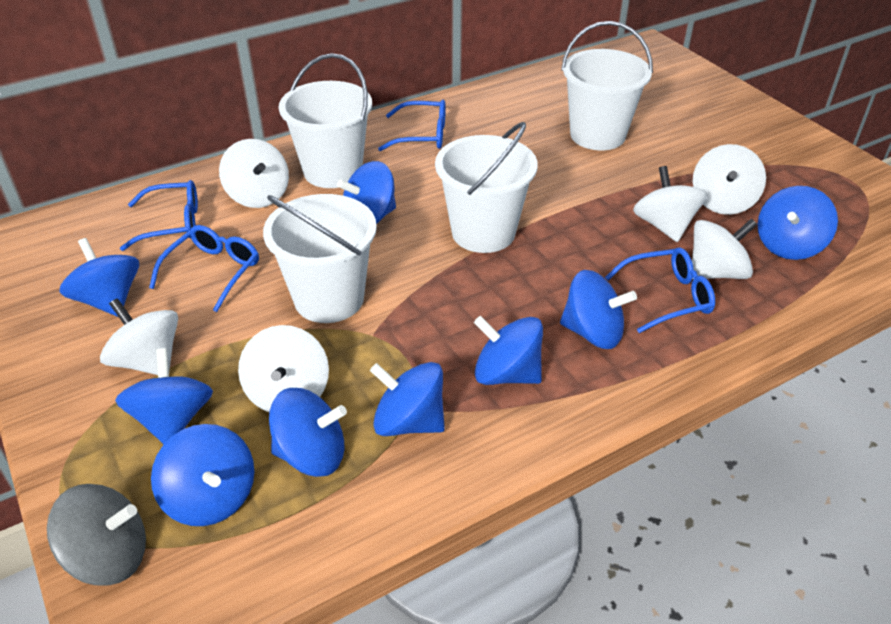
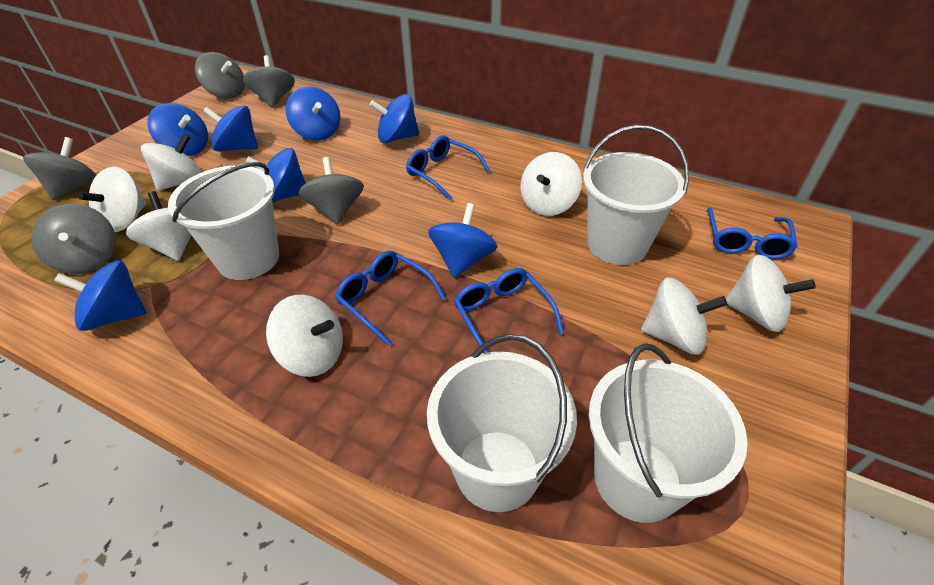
blue spinning top: [59,238,139,317] [115,348,213,444] [151,424,254,526] [269,388,347,477] [337,161,396,224] [370,362,445,436] [474,316,543,385] [560,270,637,349] [758,186,838,260] = 9 -> [54,260,146,331] [147,103,208,156] [203,105,258,152] [245,148,306,203] [286,86,341,141] [370,94,419,143] [428,203,497,278] = 7
grey spinning top: [47,484,146,585] = 1 -> [23,137,96,200] [31,204,116,274] [195,52,245,99] [243,55,295,107] [299,157,364,225] = 5
white spinning top: [100,298,178,375] [219,139,289,208] [238,325,329,412] [633,166,707,242] [692,218,758,279] [693,144,766,215] = 6 -> [78,167,146,232] [126,191,192,261] [141,134,202,191] [266,295,343,377] [520,152,582,216] [641,277,727,355] [726,255,816,332] = 7

